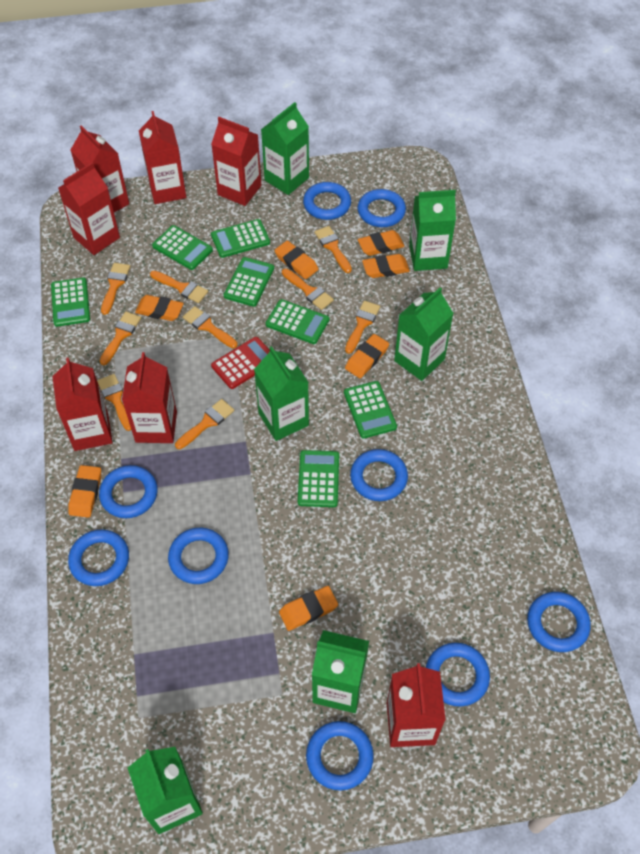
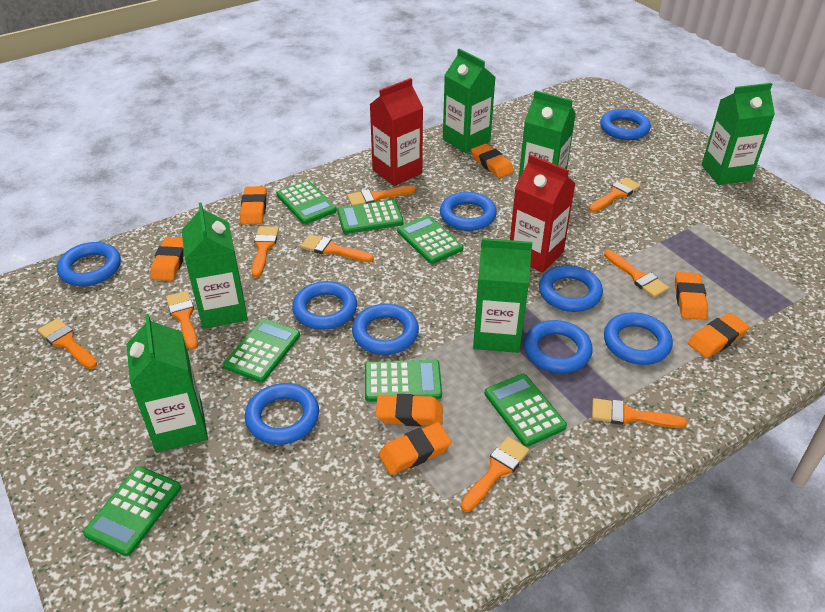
red calculator: [211,337,270,389] = 1 -> none = 0
red carton: [52,357,113,451] [58,162,120,255] [71,125,129,212] [122,352,177,443] [139,111,186,204] [211,117,261,206] [387,663,446,747] = 7 -> [369,78,423,186] [510,155,576,273] = 2

